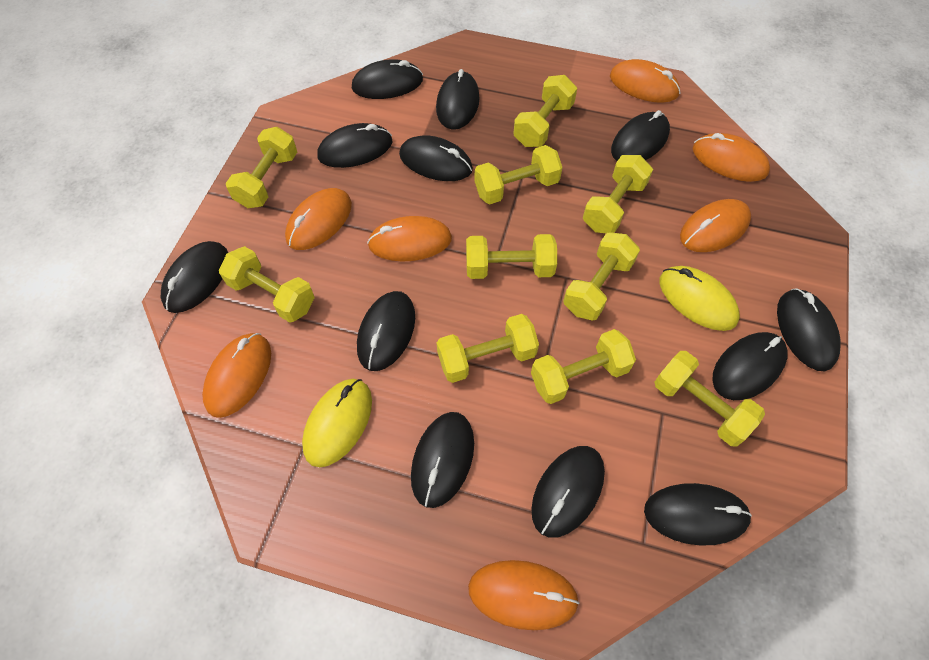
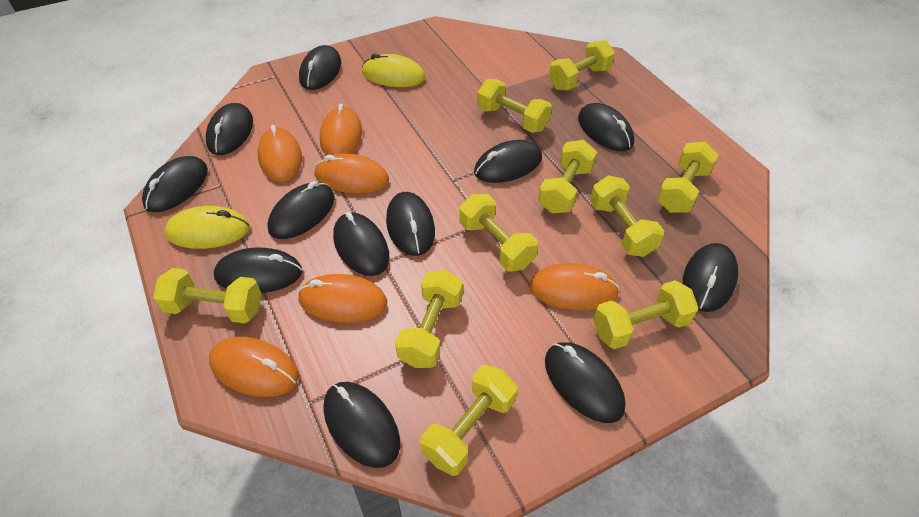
orange mouse: [202,333,271,418] [285,188,352,250] [367,216,452,261] [468,560,580,630] [610,59,680,103] [680,199,751,252] [693,133,770,182] = 7 -> [209,337,299,397] [258,125,302,182] [298,274,387,323] [314,153,389,193] [320,104,362,155] [529,263,620,310] = 6

